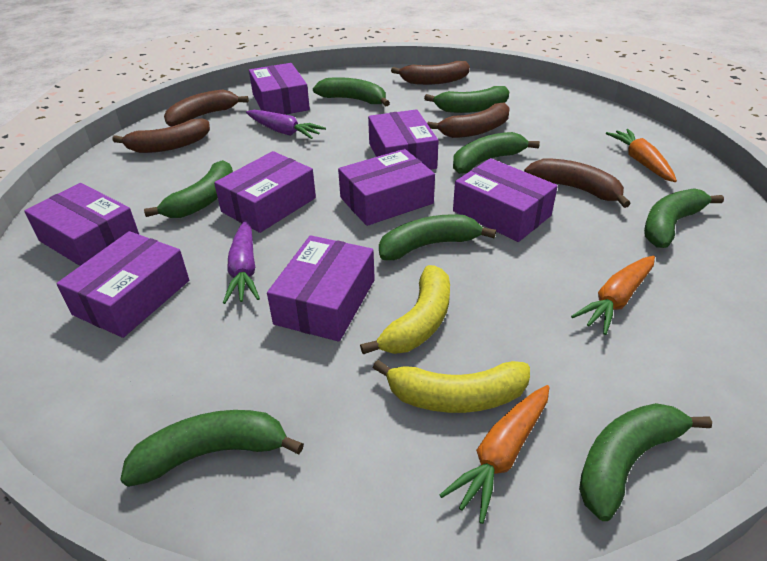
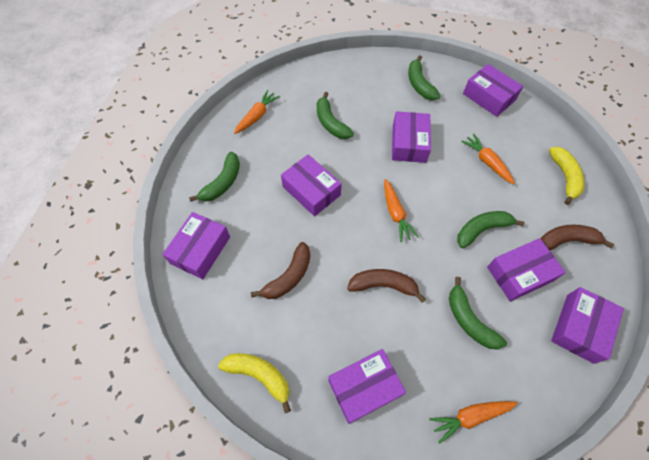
brown banana: [113,118,210,153] [164,89,249,127] [391,61,470,85] [427,103,509,138] [524,158,631,208] = 5 -> [251,242,310,299] [347,269,426,303] [540,224,614,250] = 3
green banana: [120,410,304,487] [144,160,233,218] [313,77,390,106] [379,214,496,260] [424,86,510,113] [453,132,540,174] [579,403,712,521] [644,188,724,248] = 8 -> [189,152,240,202] [317,92,354,139] [408,55,441,100] [449,277,507,349] [457,211,525,248] = 5
orange carrot: [440,385,549,524] [571,256,655,335] [606,129,677,182] = 3 -> [234,90,280,134] [384,179,419,242] [430,401,518,444] [461,133,515,184] = 4
purple box: [24,183,139,266] [56,231,189,338] [214,151,316,233] [249,63,310,115] [267,235,375,342] [338,149,435,226] [368,109,439,170] [453,158,558,242] = 8 -> [162,212,230,279] [281,154,342,216] [328,349,406,424] [392,111,431,163] [463,64,523,117] [487,238,566,301] [551,287,624,364] = 7
purple carrot: [223,220,260,304] [246,110,326,139] = 2 -> none = 0

